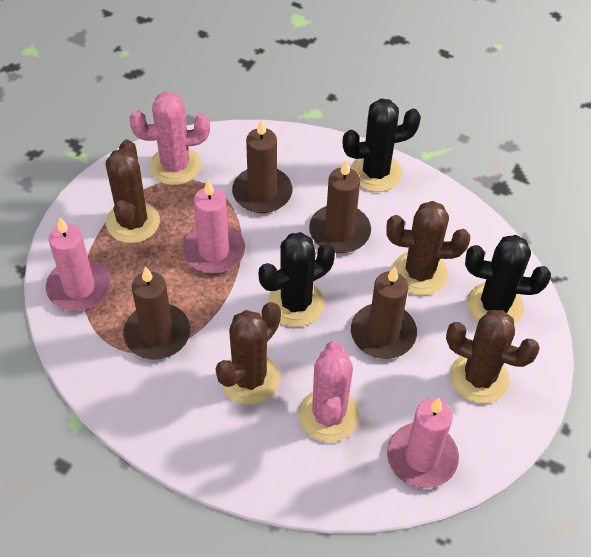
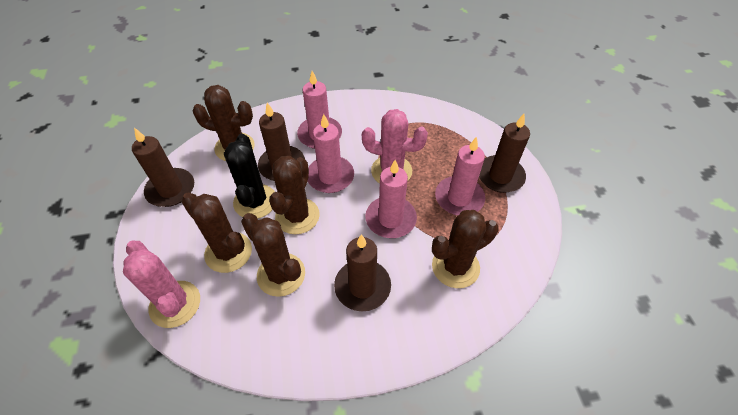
black cactus: [259,232,335,327] [343,99,421,192] [465,235,551,325] = 3 -> [224,134,275,219] = 1
brown cactus: [106,140,160,243] [216,302,281,405] [387,201,470,295] [446,310,540,404] = 4 -> [181,193,252,273] [193,85,255,161] [241,213,305,297] [269,156,320,234] [432,210,499,288] = 5
pink candle: [46,217,111,311] [182,180,245,273] [387,398,459,488] = 3 -> [297,71,342,149] [308,114,354,193] [365,160,417,238] [435,136,485,215] = 4

